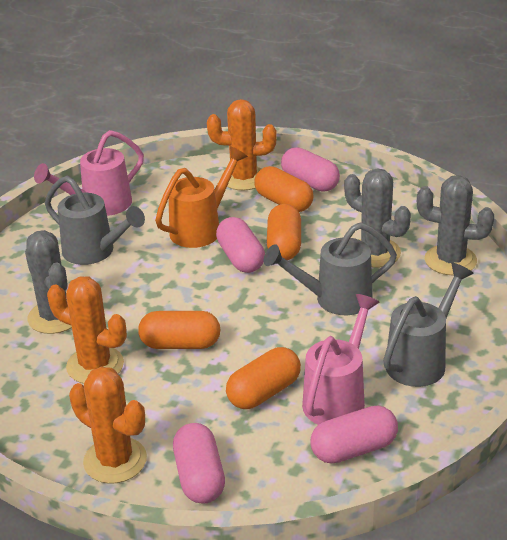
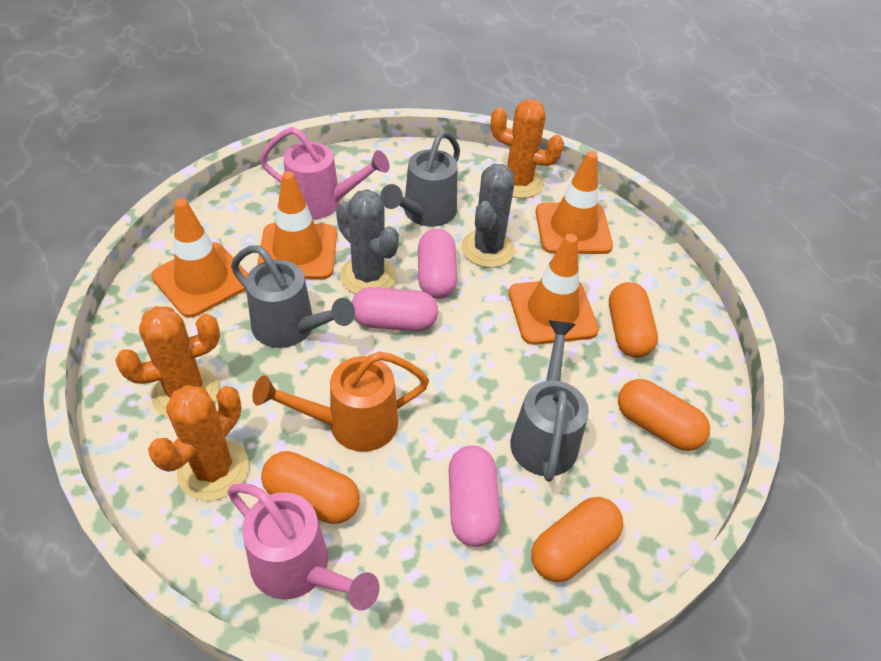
grey cactus: [25,230,72,334] [344,168,411,268] [417,175,495,275] = 3 -> [336,189,399,294] [461,164,515,268] = 2
orange traffic cone: none = 0 -> [151,199,248,318] [257,171,337,279] [509,234,599,345] [536,151,613,254] = 4
pink capsule: [173,423,225,504] [216,217,265,273] [281,147,340,191] [310,405,398,463] = 4 -> [352,287,438,331] [418,229,457,299] [449,446,500,547] = 3

